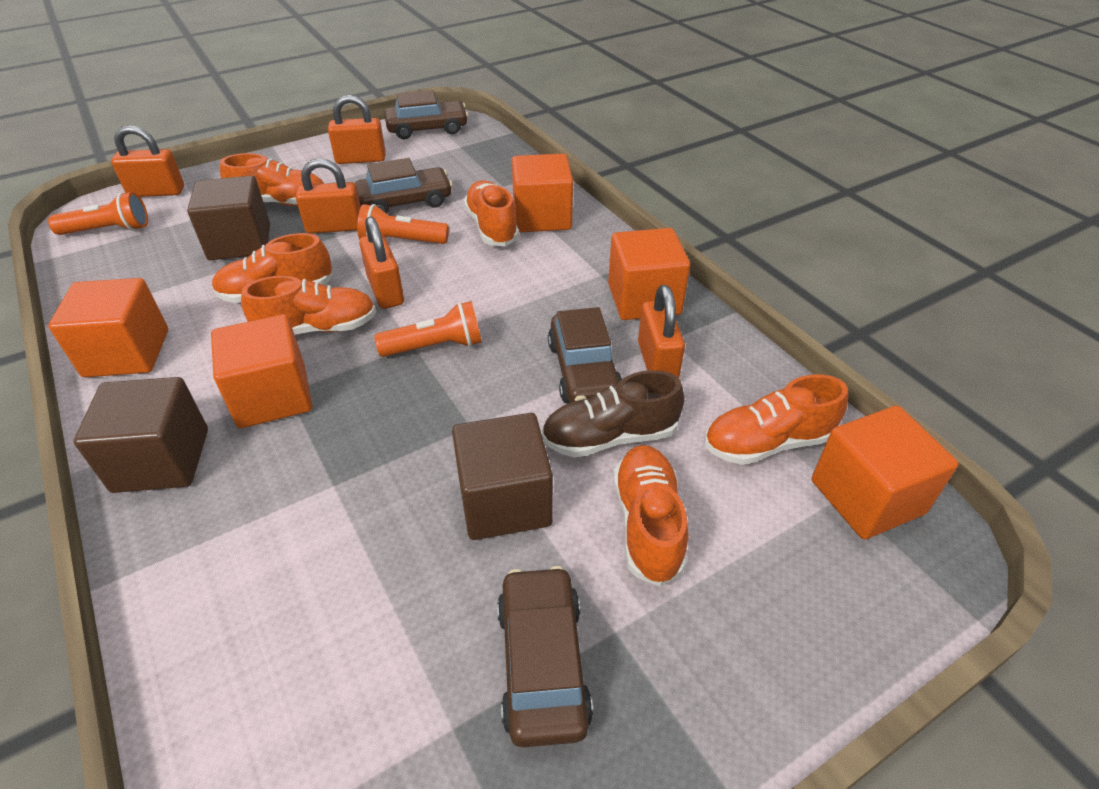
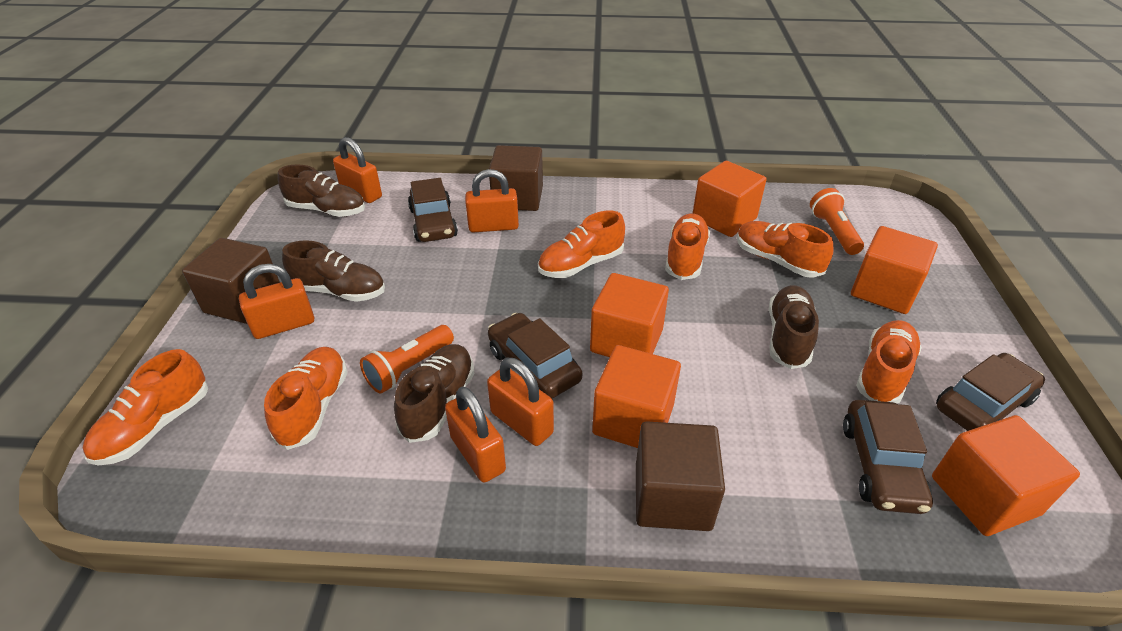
brown shoe: [541,370,685,457] = 1 -> [278,165,365,217] [282,240,385,302] [394,344,474,443] [769,285,819,369] = 4
orange flashlight: [48,192,148,235] [357,204,449,244] [374,301,482,357] = 3 -> [360,325,454,393] [810,188,864,255] = 2

